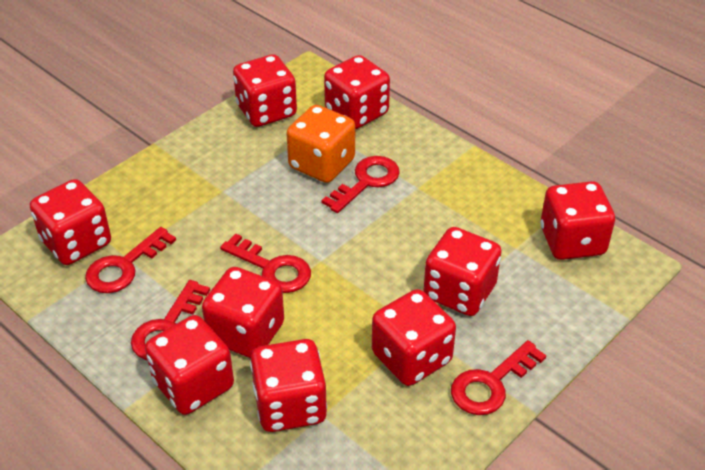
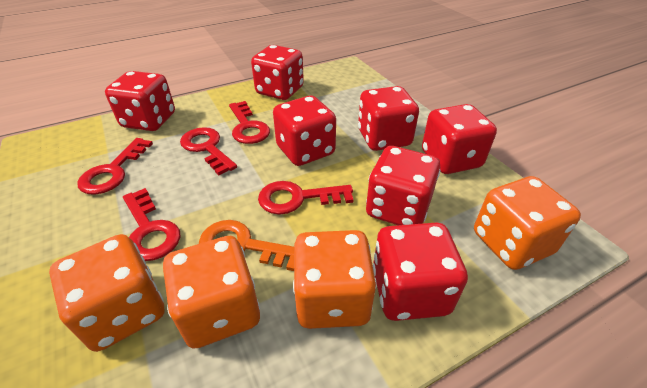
orange dice: [286,105,355,183] = 1 -> [49,234,165,352] [163,236,260,349] [293,230,377,329] [474,176,581,270] = 4
orange key: none = 0 -> [199,220,294,271] = 1
red dice: [30,179,111,265] [145,315,234,415] [202,267,284,358] [233,54,297,127] [250,339,327,432] [324,55,390,129] [372,289,456,386] [424,227,502,316] [540,181,615,260] = 9 -> [105,71,175,131] [251,45,304,100] [273,96,336,166] [358,86,419,151] [366,146,441,225] [373,222,468,321] [422,104,497,174] = 7

